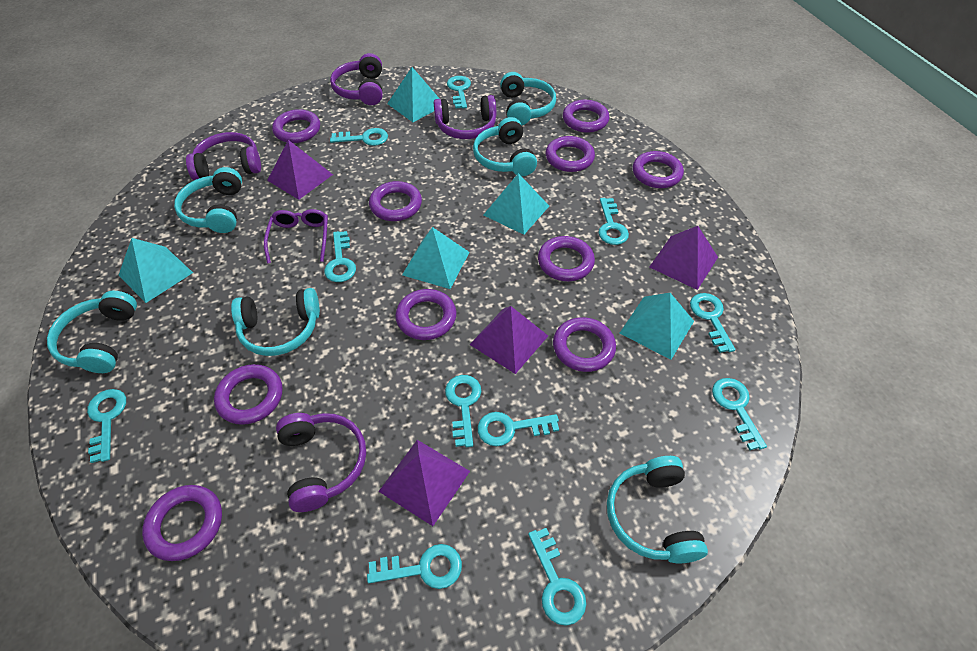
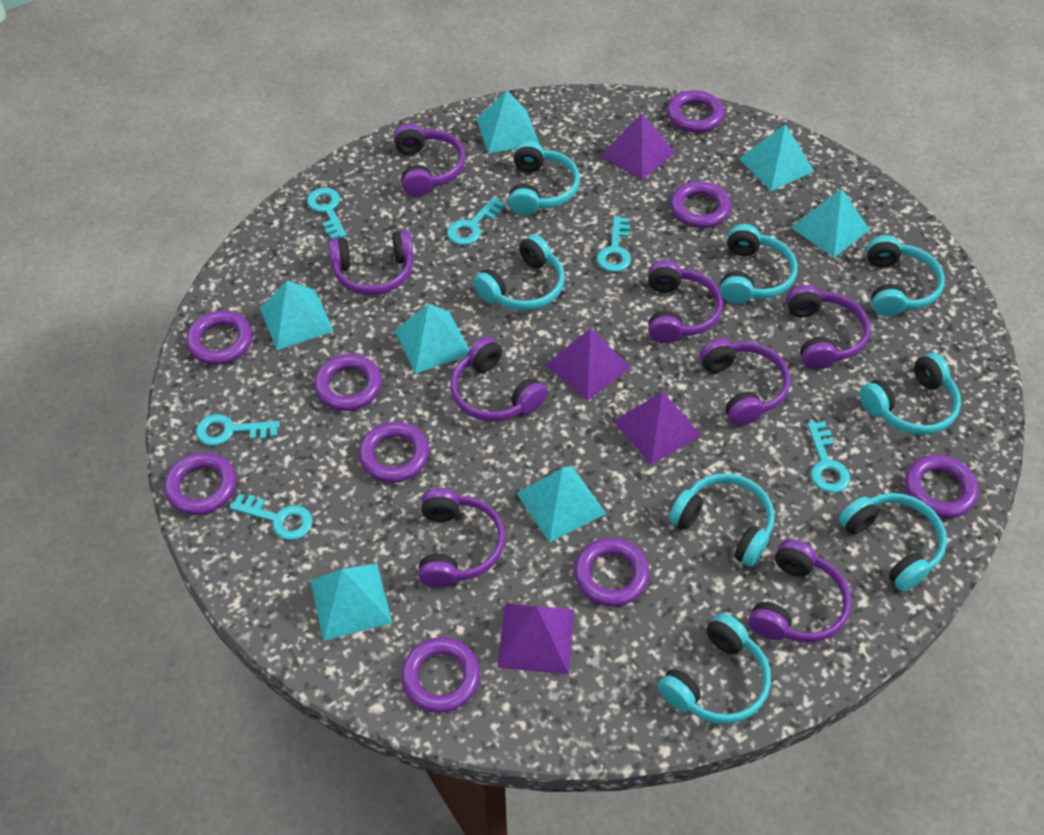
purple glasses: [264,209,328,263] = 1 -> none = 0
purple headphones: [186,132,261,180] [276,413,366,512] [330,53,383,105] [434,95,496,139] = 4 -> [329,230,414,295] [394,124,465,197] [418,488,505,588] [451,337,547,422] [648,260,723,343] [699,339,790,426] [749,539,851,643] [786,285,870,370] = 8
purple ring: [142,485,222,561] [214,364,283,425] [272,109,320,143] [369,181,422,221] [395,289,456,340] [538,236,595,281] [546,136,595,172] [553,317,616,372] [563,100,609,133] [633,151,684,188] = 10 -> [164,452,236,515] [186,311,253,365] [314,354,382,411] [359,422,429,483] [401,637,480,713] [574,538,650,607] [667,90,724,133] [670,181,731,228] [905,455,978,518] = 9
turquoise headphones: [47,291,137,373] [174,167,242,233] [231,288,320,356] [473,117,537,176] [500,72,556,125] [607,456,708,564] = 6 -> [473,234,565,311] [508,141,580,215] [658,613,771,724] [669,473,775,567] [720,224,797,304] [839,493,947,591] [859,353,961,435] [867,235,945,317] = 8
turquoise key: [87,389,126,463] [324,231,356,282] [330,128,388,146] [367,544,462,589] [445,375,481,447] [447,76,471,109] [478,412,559,446] [528,528,586,626] [598,198,629,245] [690,293,736,353] [712,378,767,450] = 11 -> [196,414,280,446] [230,494,313,540] [307,188,347,239] [447,197,505,245] [597,216,631,272] [807,422,850,493] = 6
turquoise pyramid: [119,238,193,303] [387,67,440,122] [402,227,469,289] [484,173,549,235] [620,293,694,360] = 5 -> [260,281,334,350] [311,564,392,641] [394,304,469,374] [476,90,539,154] [516,466,606,543] [739,124,814,191] [791,188,870,258] = 7

